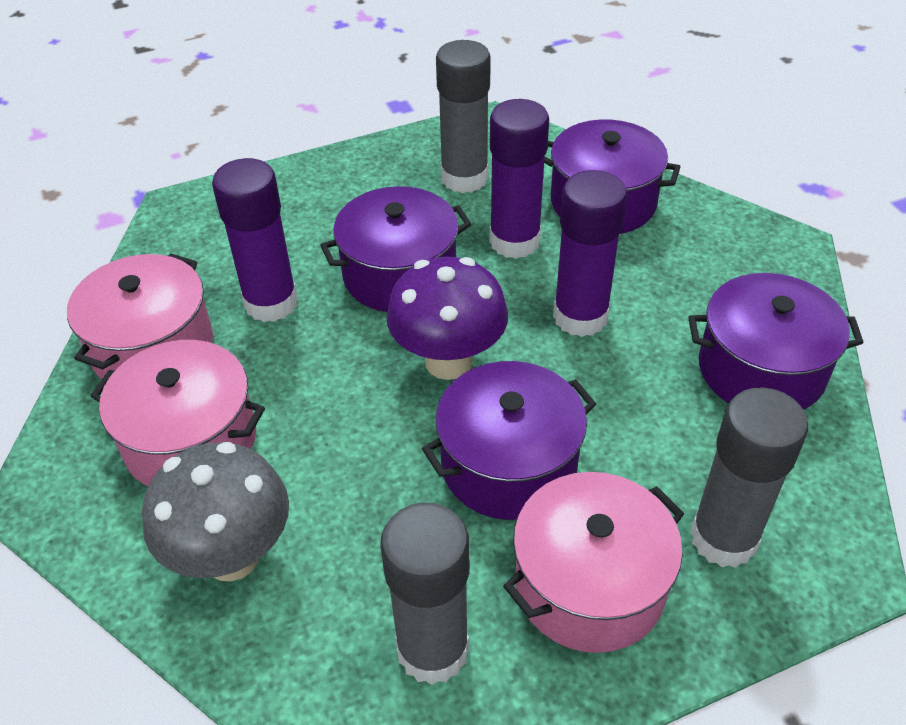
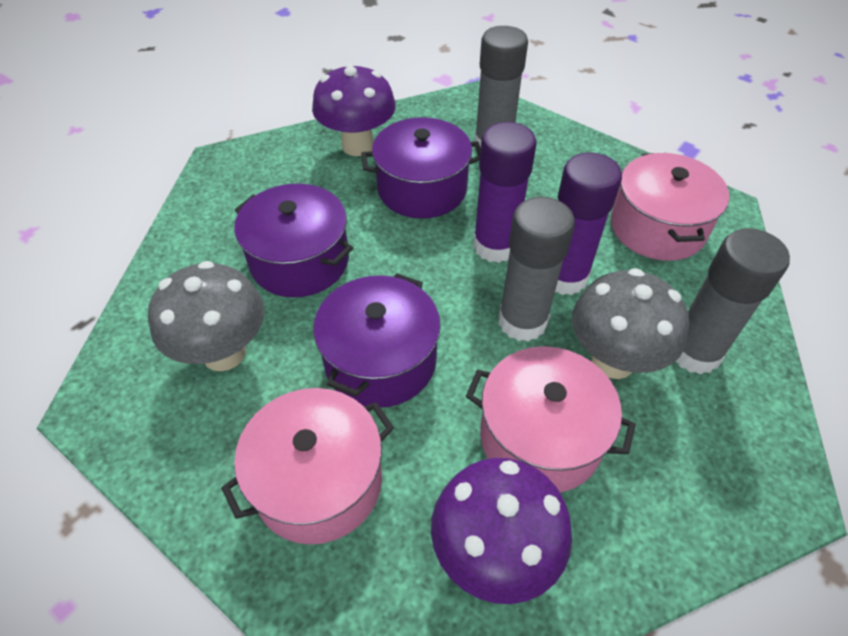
grey mushroom: [142,442,289,581] = 1 -> [148,261,265,371] [572,268,689,379] = 2
purple glue stick: [212,158,298,322] [489,99,549,259] [553,170,627,337] = 3 -> [473,122,537,263] [555,153,622,295] = 2
purple mushroom: [386,257,508,380] = 1 -> [312,63,396,156] [431,458,572,604] = 2
purple pot: [320,186,471,312] [422,361,596,520] [544,119,680,234] [688,273,864,410] = 4 -> [234,184,353,297] [313,273,441,408] [361,117,481,219] = 3

